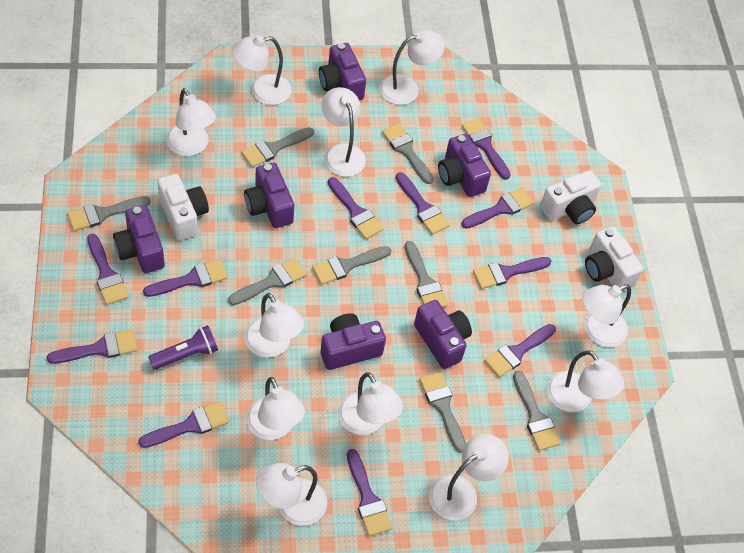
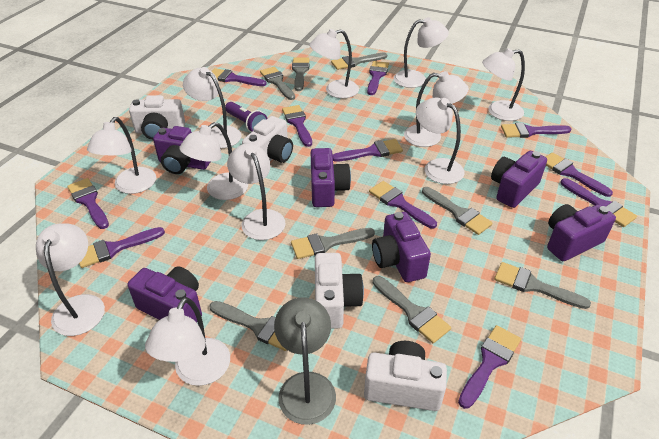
grey lamp: none = 0 -> [274,297,336,425] = 1
white camera: [157,174,209,240] [540,170,601,224] [585,226,643,291] = 3 -> [129,95,185,140] [242,116,293,163] [315,253,364,329] [364,341,447,411] = 4

